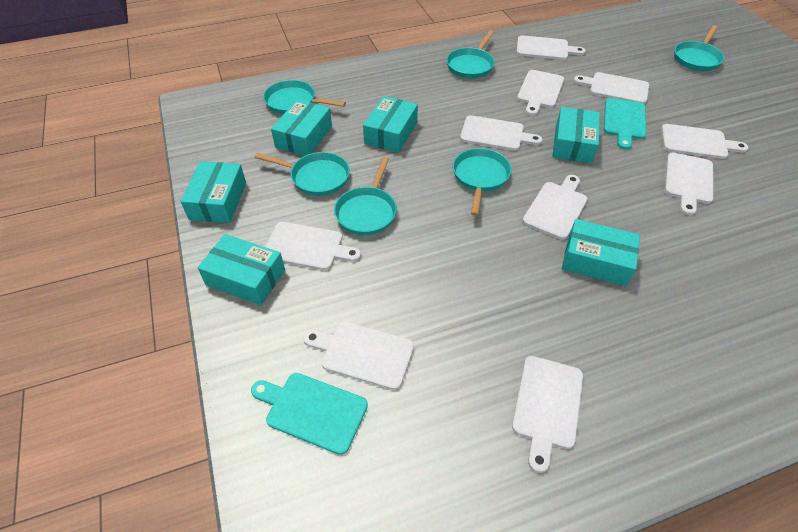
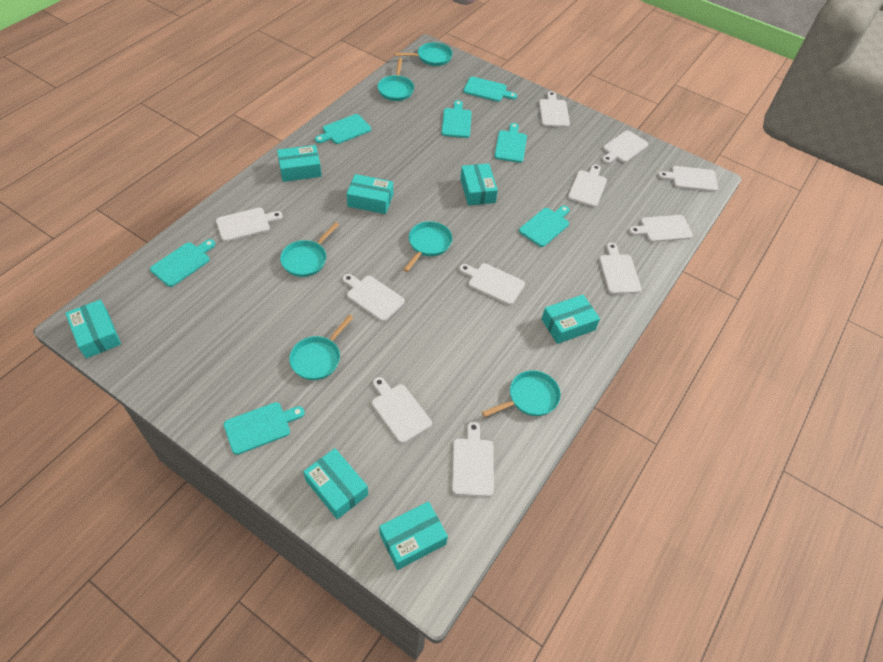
turquoise box: [181,161,246,223] [198,234,285,305] [271,99,332,156] [363,96,418,153] [552,107,600,163] [562,219,640,287] = 6 -> [65,300,121,359] [277,145,322,182] [303,448,368,519] [346,174,393,214] [379,501,448,570] [460,163,498,206] [542,295,600,344] = 7
turquoise cutting board: [251,373,368,455] [604,98,646,150] = 2 -> [150,239,215,287] [224,402,305,455] [315,114,371,144] [442,100,472,138] [463,77,517,102] [494,123,527,163] [519,206,570,247] = 7
white cutting board: [265,222,361,270] [303,321,414,390] [460,115,542,151] [512,356,583,473] [516,35,586,60] [517,70,564,116] [523,175,587,240] [573,72,649,104] [661,124,748,159] [665,153,713,215] = 10 -> [216,208,283,242] [343,274,405,321] [372,377,432,443] [452,422,494,497] [459,263,525,305] [539,91,570,127] [568,164,607,207] [599,243,642,294] [602,130,648,164] [629,215,693,242] [658,166,718,191] = 11

